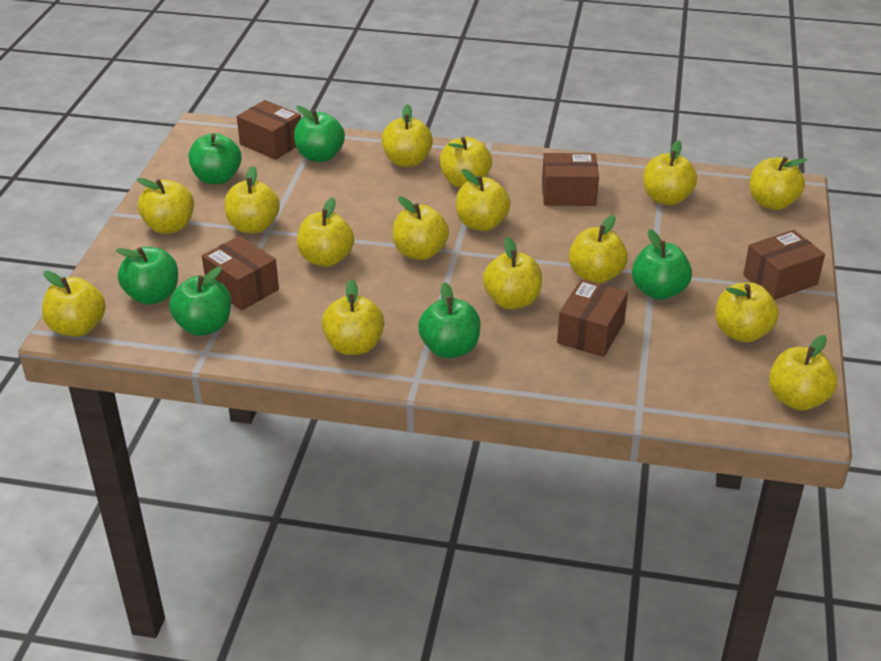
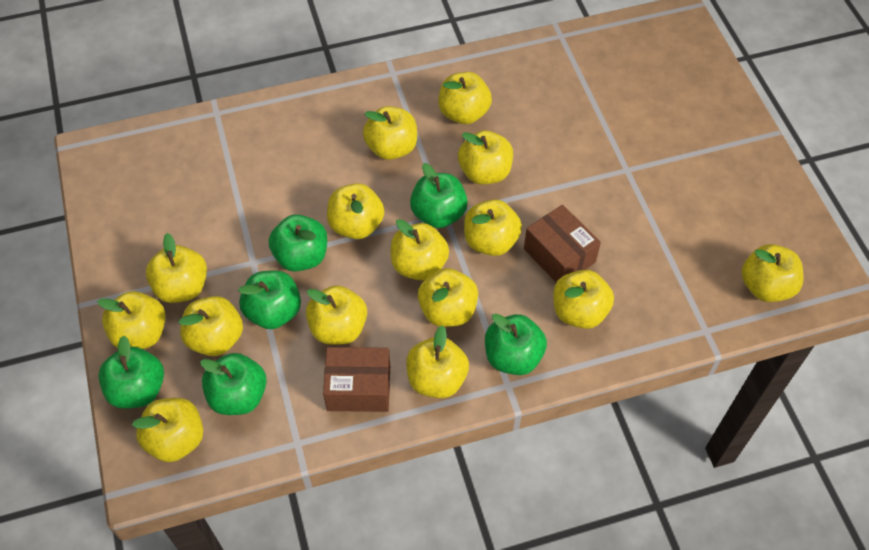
brown box: [202,236,279,310] [237,100,301,160] [542,153,599,206] [557,279,628,357] [743,230,825,300] = 5 -> [323,347,390,412] [524,205,601,282] = 2

